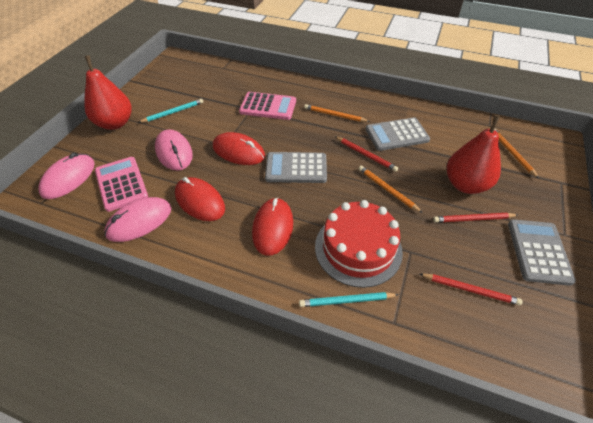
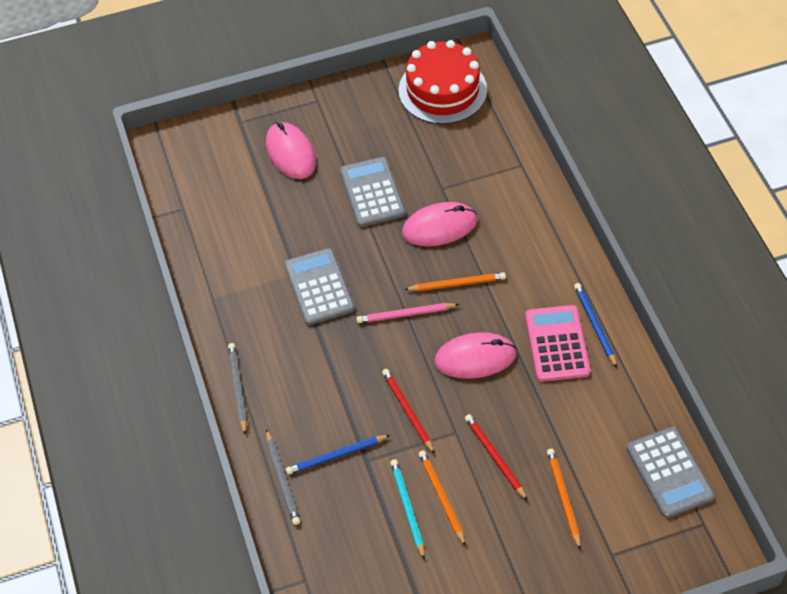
blue pencil: none = 0 -> [286,435,390,475] [574,283,617,368] = 2
grey pencil: none = 0 -> [228,343,247,435] [266,429,300,525] = 2
pink calculator: [95,157,148,212] [239,92,296,120] = 2 -> [525,305,590,382] = 1
pink pencil: none = 0 -> [356,303,459,323] = 1
red mouse: [175,177,225,221] [213,132,265,165] [252,198,293,256] = 3 -> none = 0
red pear: [84,55,132,130] [447,115,501,194] = 2 -> none = 0
red pencil: [335,136,398,172] [420,274,523,306] [433,213,517,223] = 3 -> [382,369,435,454] [465,414,528,501] = 2
turquoise pencil: [138,99,203,123] [299,292,399,307] = 2 -> [390,459,425,560] = 1

